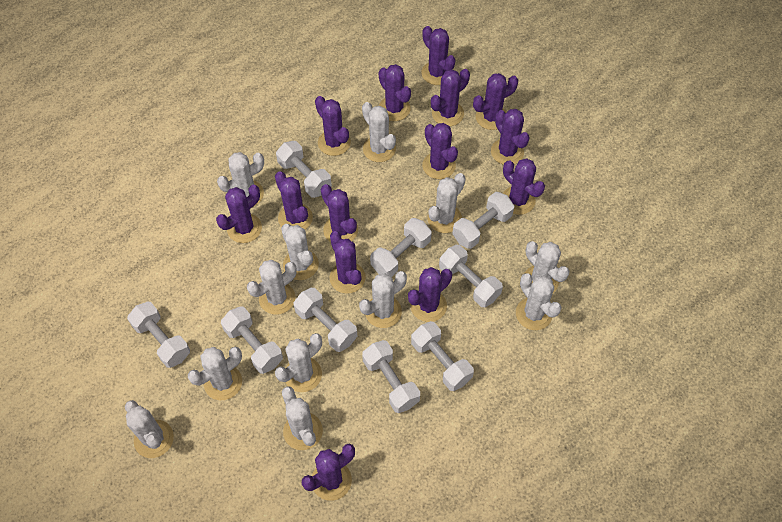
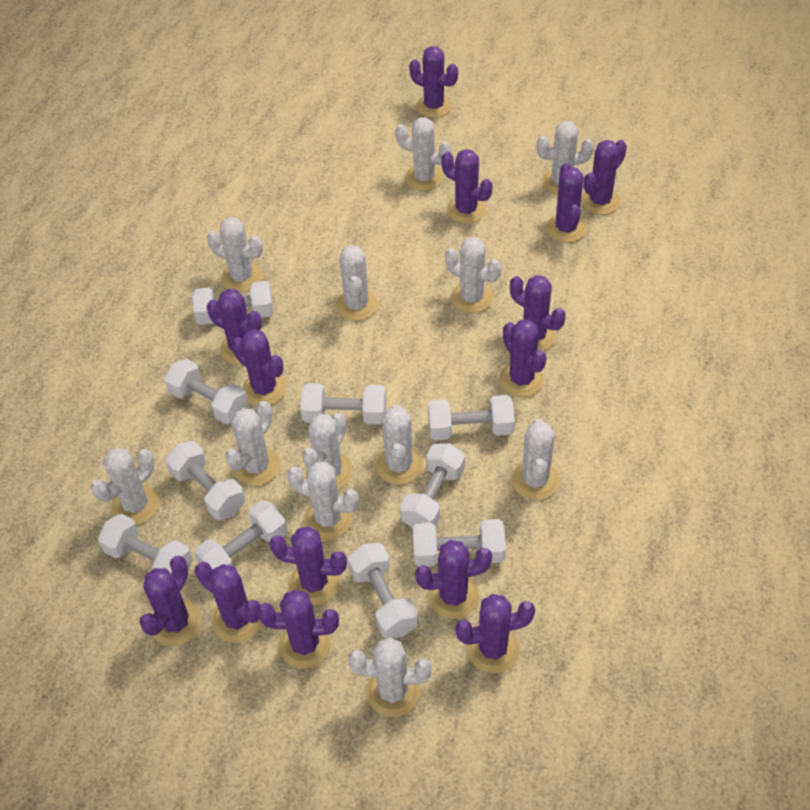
white dumbbell: [127,302,190,368] [221,306,283,374] [276,141,332,198] [293,288,358,352] [362,340,420,413] [370,218,432,277] [411,321,474,391] [439,245,503,307] [452,192,514,249] = 9 -> [98,514,193,574] [164,359,248,424] [166,441,245,520] [192,281,273,325] [194,501,288,569] [300,383,386,425] [348,543,418,639] [400,443,465,528] [413,519,506,567] [428,395,515,440] = 10

